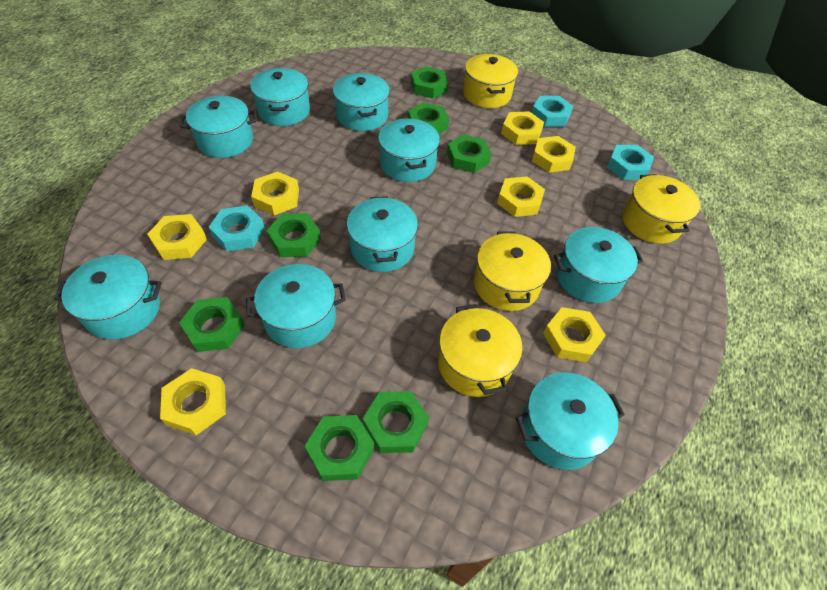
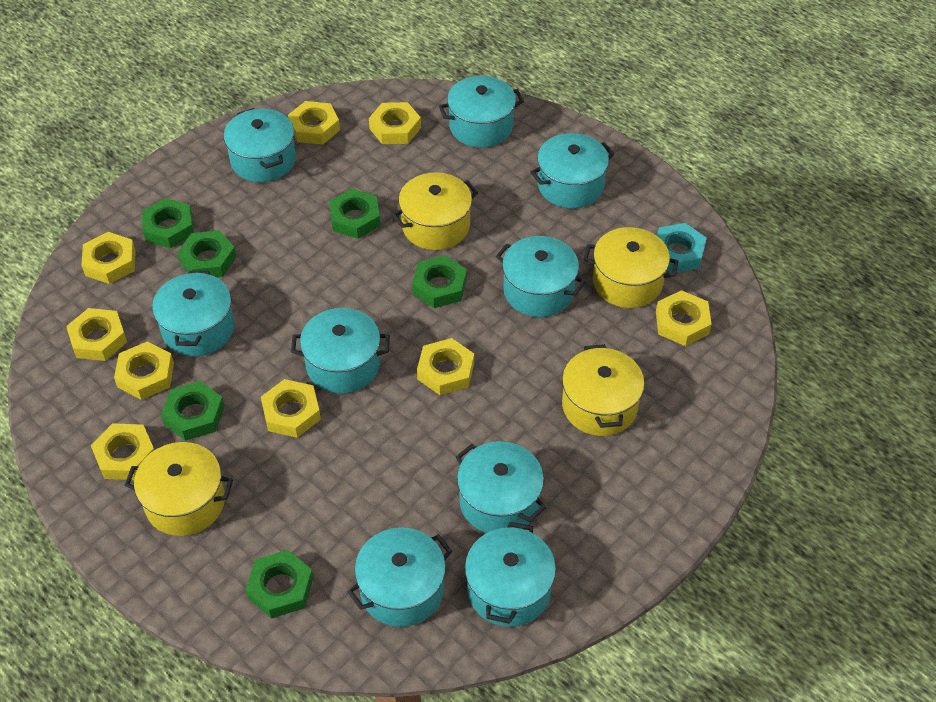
green nut: [179,297,245,352] [266,214,321,257] [305,415,374,481] [363,391,429,453] [408,103,449,134] [411,66,449,99] [447,135,491,173] = 7 -> [142,198,194,248] [161,381,225,441] [177,230,236,278] [245,550,313,619] [329,189,380,239] [412,255,467,308] = 6
turquoise nut: [209,205,265,251] [532,96,573,127] [607,145,654,180] = 3 -> [657,223,707,273] = 1
yellow nut: [147,214,207,260] [160,368,226,435] [251,171,299,215] [497,176,545,217] [501,111,544,145] [532,136,576,173] [543,307,606,362] = 7 -> [66,308,127,361] [81,232,135,284] [91,423,154,480] [114,342,174,400] [261,379,321,438] [288,101,340,145] [369,102,421,144] [417,338,474,395] [656,290,712,346] = 9

